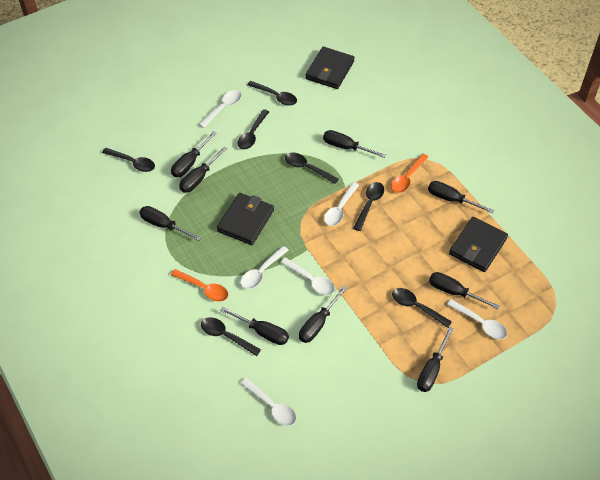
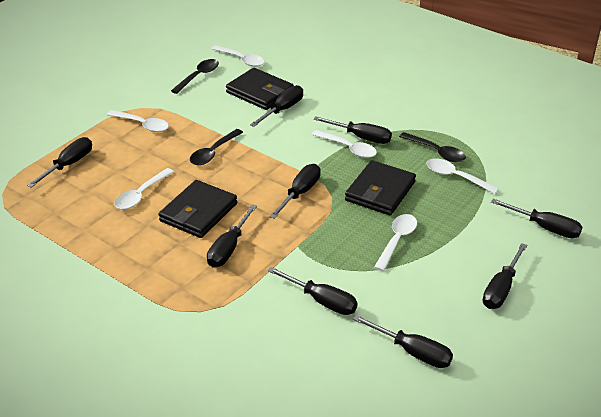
black spoon: [102,148,155,172] [201,317,261,356] [237,109,269,150] [247,81,297,106] [285,153,339,184] [353,182,384,231] [392,288,452,328] = 7 -> [171,59,219,94] [190,129,243,165] [399,132,466,162] = 3
orange spoon: [171,269,228,302] [391,153,428,193] = 2 -> none = 0

